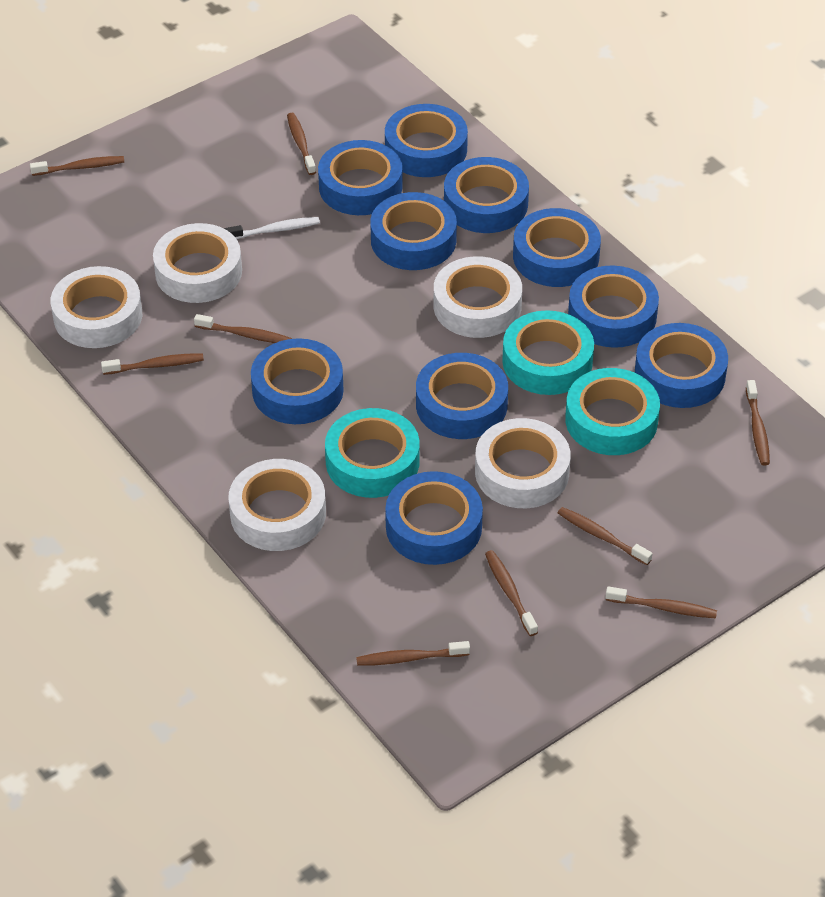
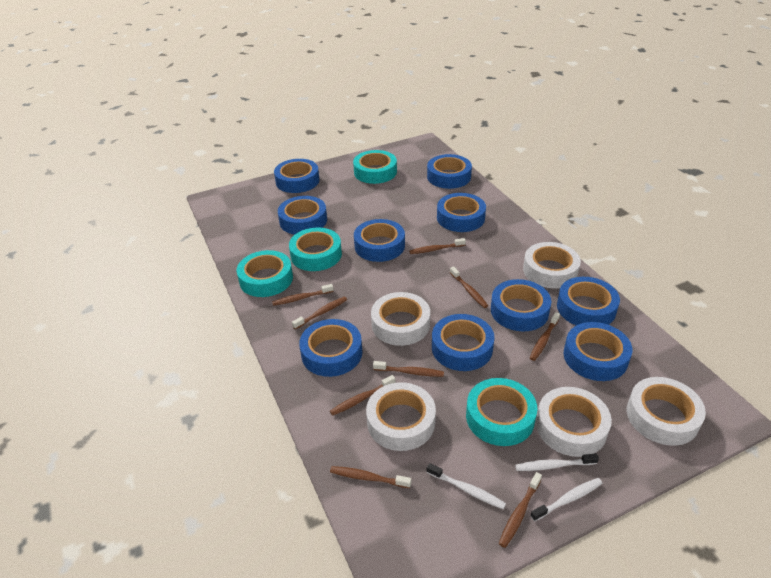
turquoise tape: [325,408,420,498] [502,310,594,395] [565,368,660,455] = 3 -> [236,250,293,297] [289,228,342,271] [353,150,397,184] [466,378,538,446] = 4
white toothbrush: [225,217,320,239] = 1 -> [427,463,506,509] [515,454,599,471] [530,478,603,522] = 3

